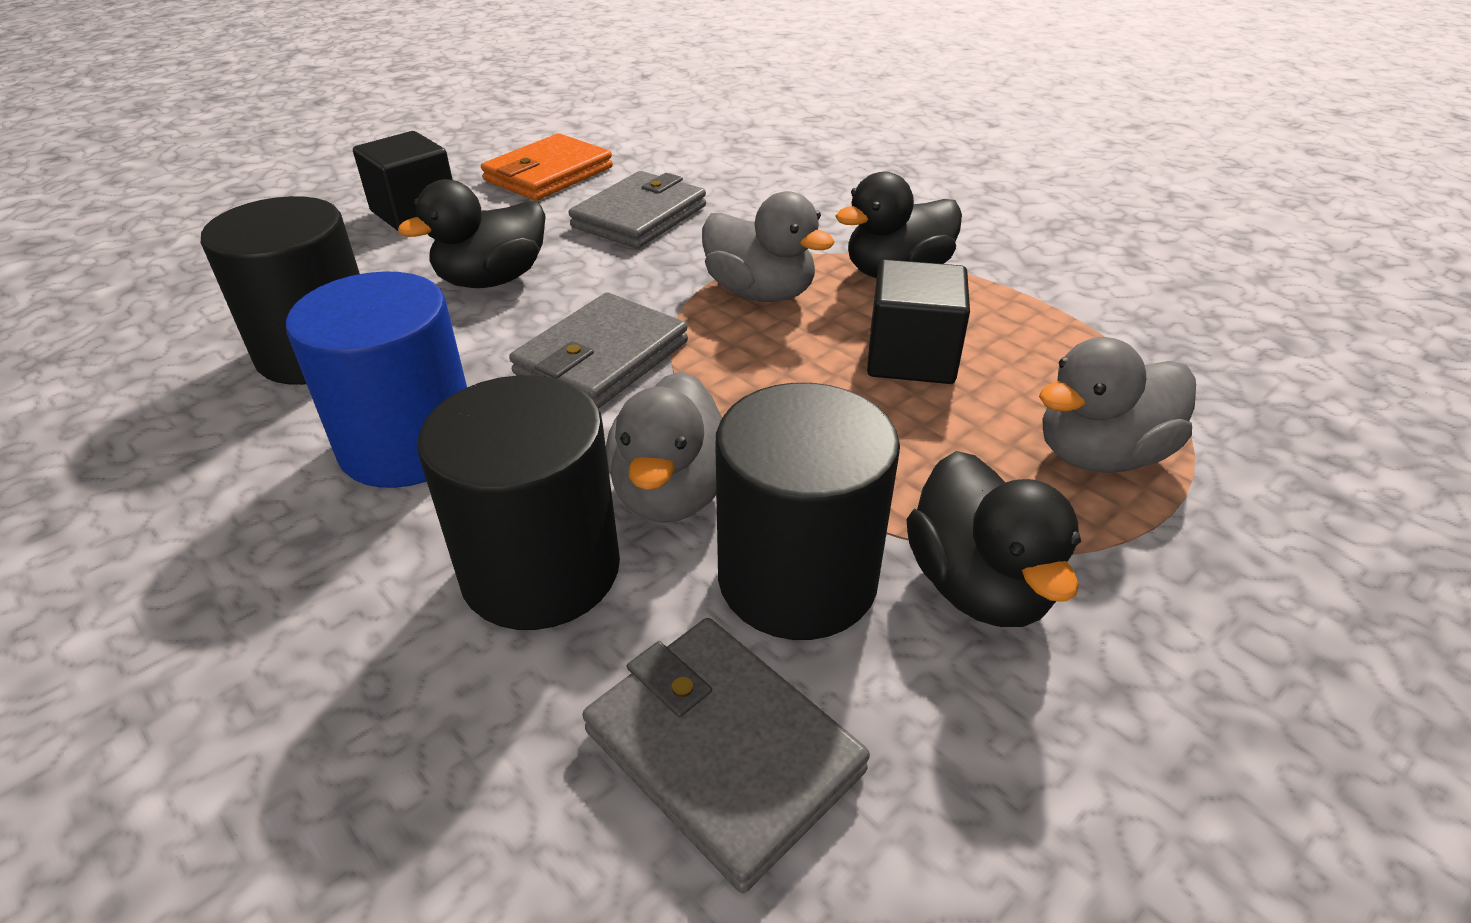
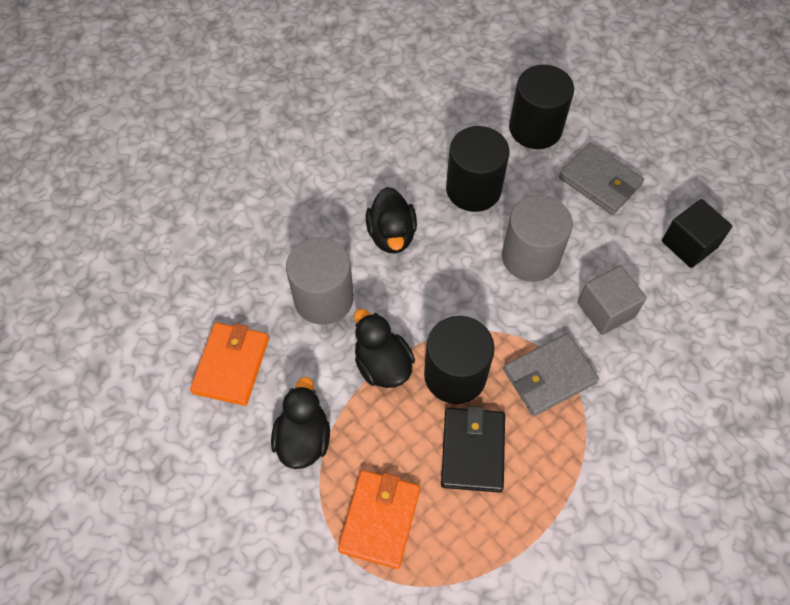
black cube: [353,131,453,231] [867,259,970,384] = 2 -> [662,199,732,268] = 1
black wallet: none = 0 -> [441,406,505,493] = 1
blue cylinder: [286,271,467,488] = 1 -> none = 0
grey cube: none = 0 -> [578,265,647,335] = 1
grey cylinder: none = 0 -> [286,237,354,325] [502,195,573,282] = 2
grey duck: [606,371,722,523] [702,191,835,302] [1039,337,1196,473] = 3 -> none = 0
grey wallet: [509,292,688,409] [569,171,706,248] [582,618,870,893] = 3 -> [503,333,599,416] [559,143,644,215] = 2
orange wallet: [481,133,613,201] = 1 -> [190,322,269,406] [338,470,420,569] = 2

